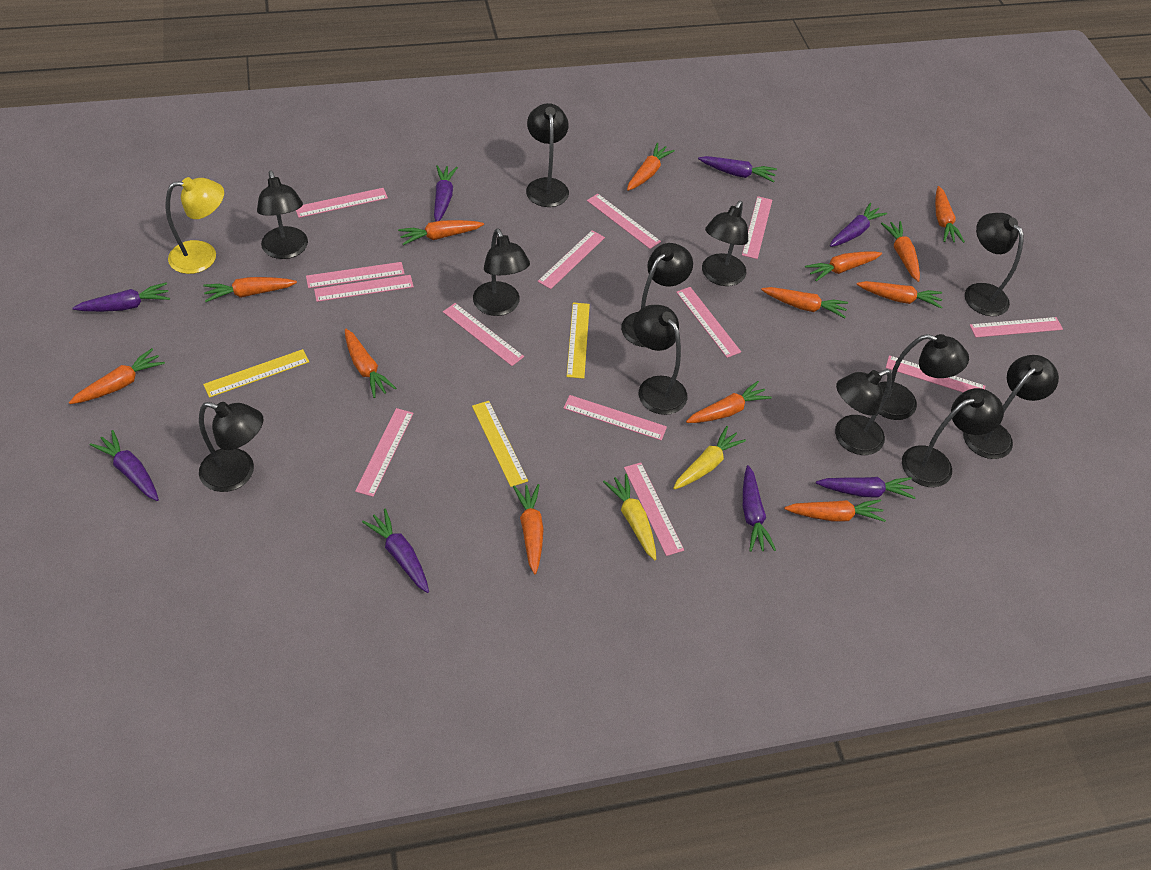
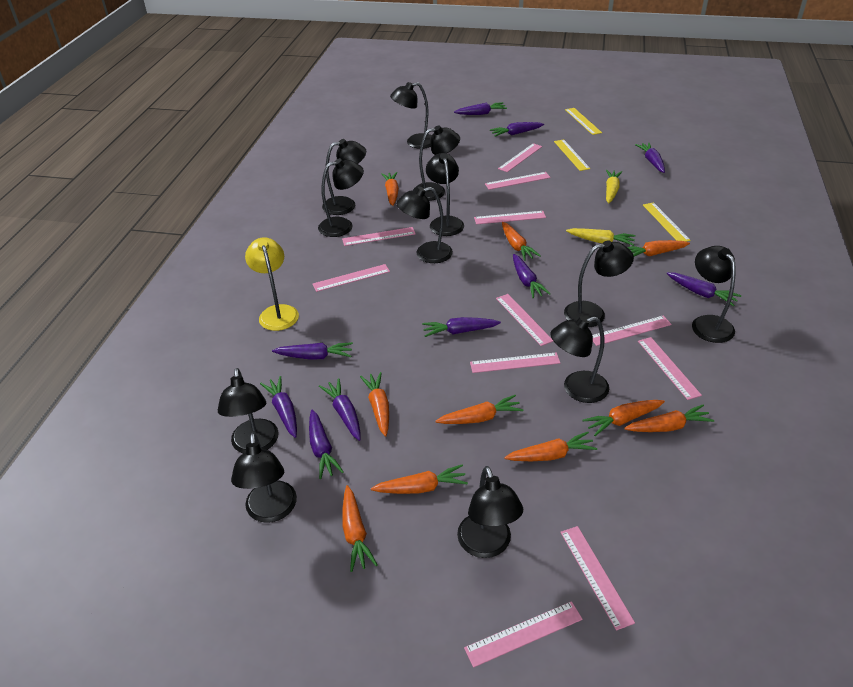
orange carrot: [69,348,165,404] [203,277,297,302] [345,329,396,398] [398,220,484,245] [513,484,544,574] [627,143,675,191] [686,381,772,423] [761,287,848,318] [784,499,886,522] [805,251,882,281] [856,281,942,309] [881,221,920,282] [935,186,965,243] = 13 -> [343,485,378,572] [360,372,389,437] [371,465,468,494] [382,172,399,206] [435,395,523,424] [502,222,541,261] [504,432,597,461] [582,400,665,436] [624,405,714,432] [627,240,690,257] = 10
pink ruler: [296,188,388,218] [306,262,405,288] [314,275,414,302] [355,408,414,497] [443,303,524,366] [537,230,605,289] [563,395,667,441] [587,194,661,249] [624,463,684,556] [676,287,741,358] [742,196,772,259] [886,355,985,393] [969,317,1063,337] = 13 -> [313,264,390,292] [342,227,416,246] [464,601,583,668] [470,352,560,373] [474,211,546,224] [485,172,551,190] [496,294,553,346] [498,143,542,172] [560,526,635,631] [592,316,672,346] [638,337,702,400] = 11
purple carrot: [73,282,170,312] [90,430,159,501] [362,509,429,593] [434,165,458,221] [698,156,777,182] [743,465,776,552] [816,477,916,499] [830,203,887,247] = 8 -> [260,376,297,438] [272,342,353,360] [309,409,344,479] [319,378,361,441] [422,317,501,337] [454,102,507,115] [490,122,544,136] [513,254,551,298] [635,143,665,173] [667,272,741,306] = 10

